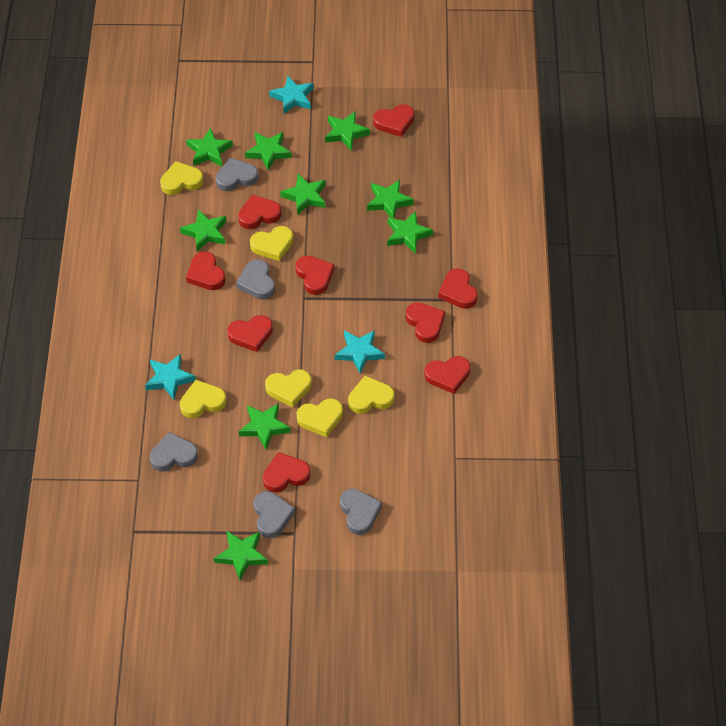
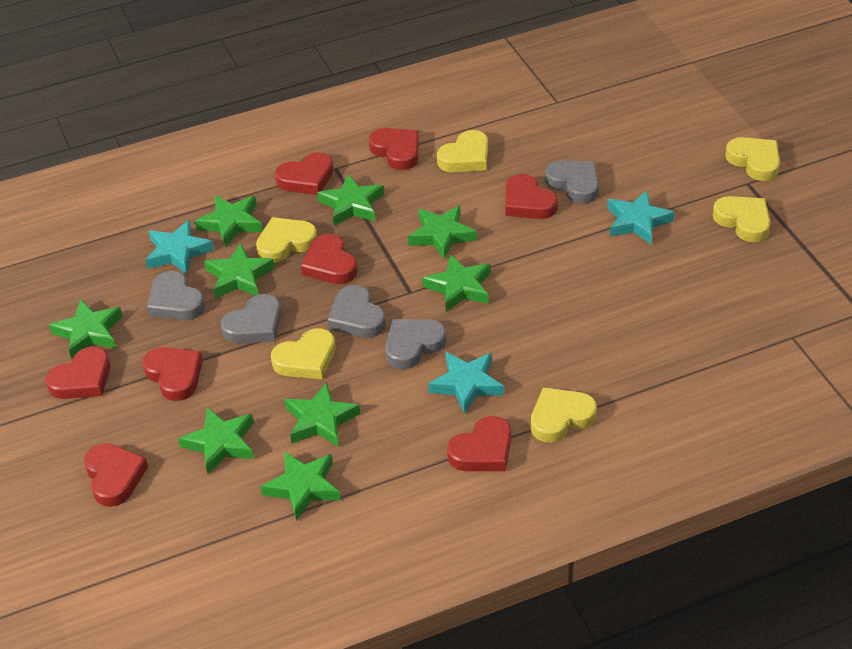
red heart: [186,251,225,290] [227,315,273,352] [238,195,281,229] [263,452,310,493] [295,256,334,295] [373,104,414,137] [406,302,445,343] [424,356,470,394] [438,268,478,309] = 9 -> [46,346,110,399] [84,443,148,507] [142,347,203,401] [275,152,334,195] [301,234,357,284] [369,128,419,170] [447,416,511,471] [506,174,558,219] = 8

